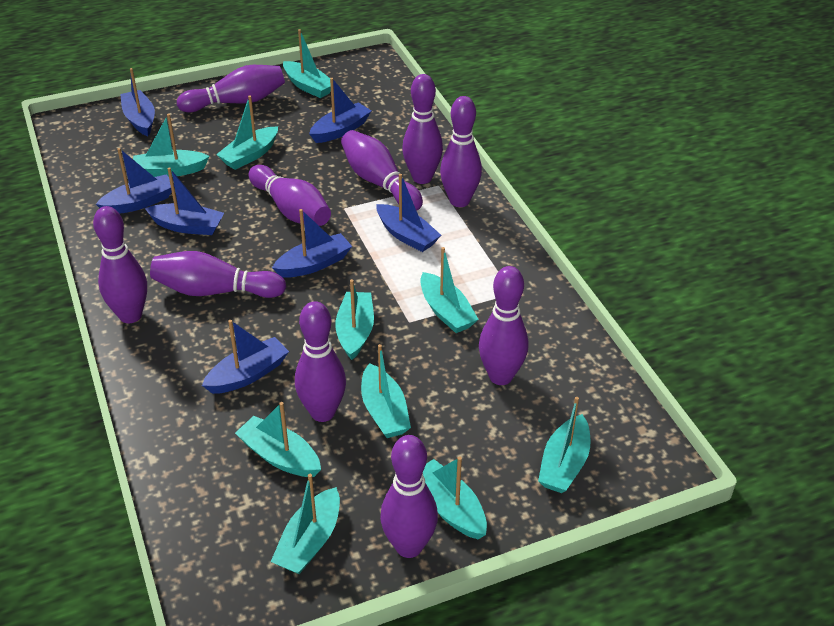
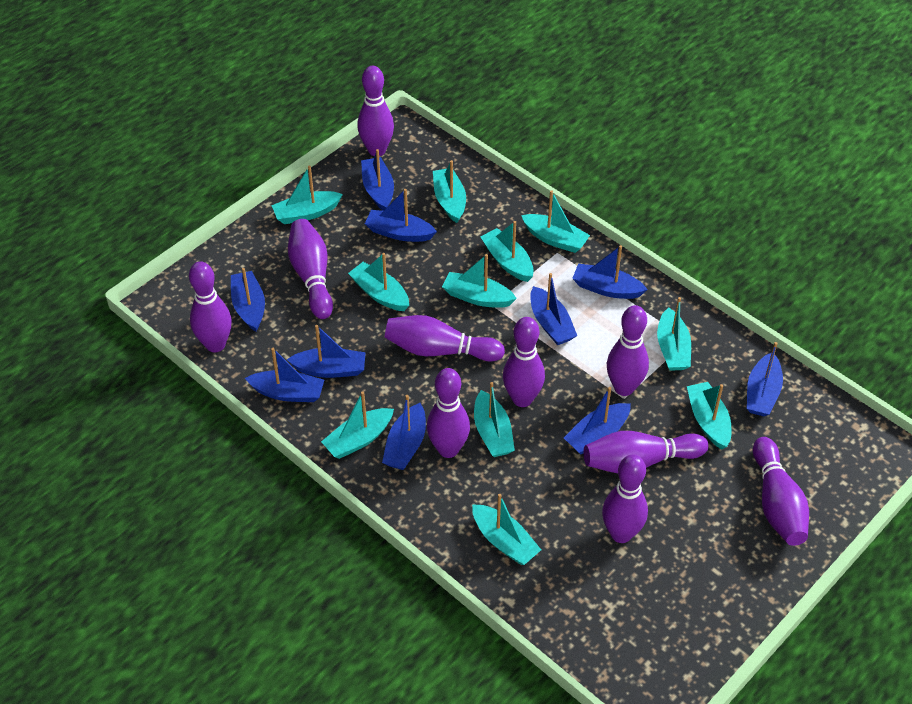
blue boat: [96,148,172,214] [120,68,155,136] [145,167,224,235] [202,320,289,394] [272,209,352,278] [309,78,371,143] [376,174,441,252] = 7 -> [231,268,265,332] [245,348,324,402] [287,325,366,378] [361,149,394,211] [365,189,437,242] [382,395,426,470] [530,273,577,345] [564,387,631,454] [572,245,648,299] [747,342,783,416] = 10
turquoise boat: [133,114,210,177] [216,96,278,170] [235,402,321,477] [271,474,340,574] [283,29,334,98] [335,279,374,360] [361,344,411,438] [420,247,479,333] [423,456,487,539] [538,397,591,493] = 10 -> [271,165,343,224] [321,391,394,459] [348,253,409,311] [433,160,466,223] [442,254,517,308] [472,494,541,565] [474,382,515,457] [481,221,534,282] [521,190,590,253] [657,297,691,371] [687,382,731,450] = 11

